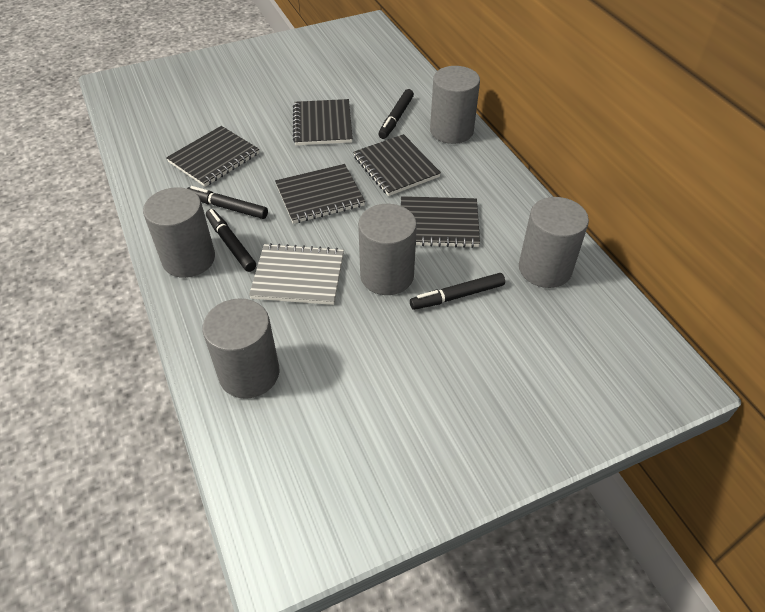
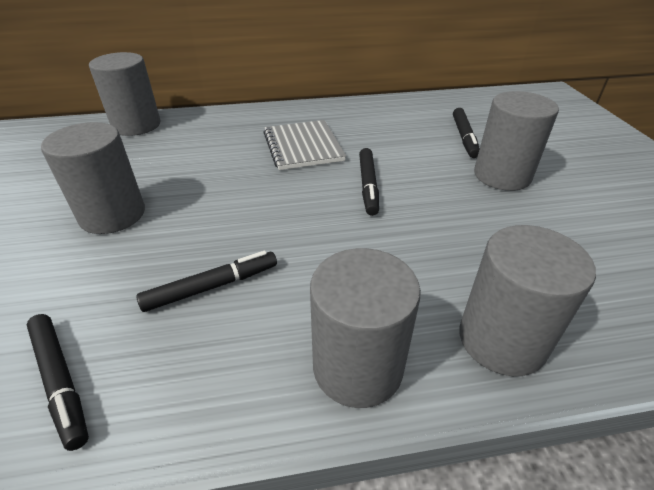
black notebook: [166,126,259,187] [275,164,365,224] [293,99,353,145] [353,134,441,196] [401,196,480,248] = 5 -> none = 0

